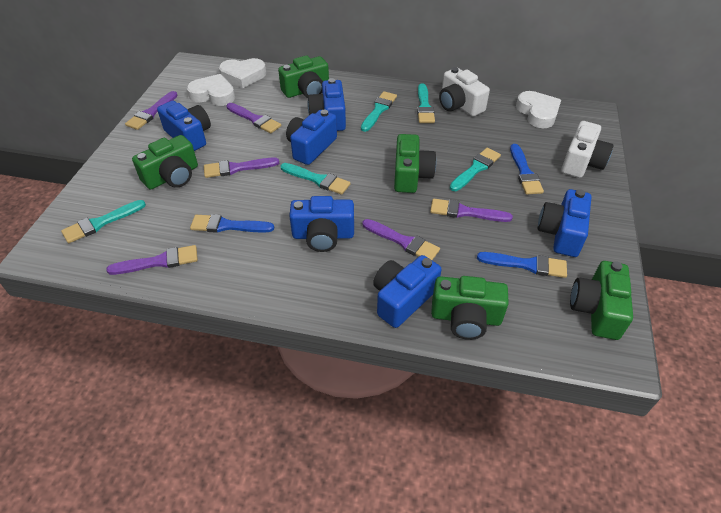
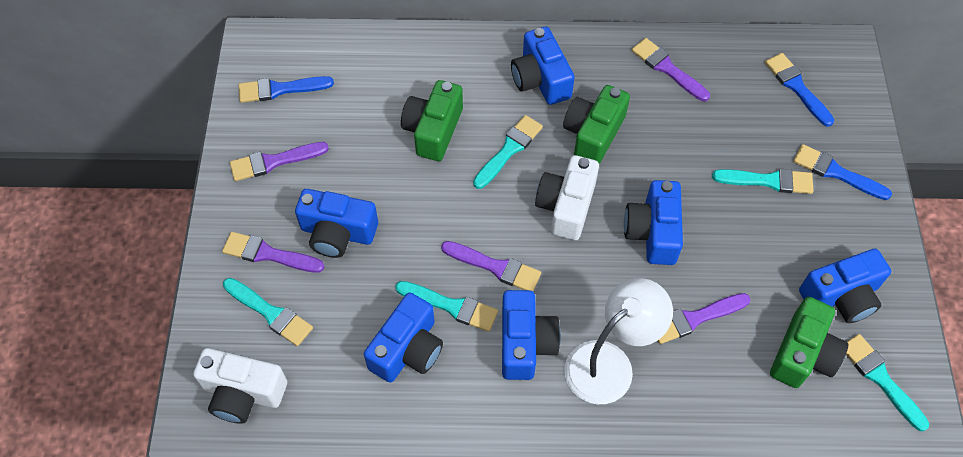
green camera: [132,135,198,190] [278,56,329,98] [394,134,436,193] [431,276,509,340] [570,261,633,340] = 5 -> [401,80,463,161] [563,85,630,164] [770,297,848,388] = 3
purple brush: [106,245,198,275] [125,91,178,130] [204,158,279,178] [227,103,281,133] [362,219,440,260] [430,199,513,222] = 6 -> [222,232,324,273] [230,142,329,181] [441,241,541,291] [632,38,710,101] [658,293,750,344] = 5
white heart: [187,74,235,106] [219,58,266,88] [516,91,561,128] = 3 -> none = 0
white lamp: none = 0 -> [564,278,673,404] = 1

